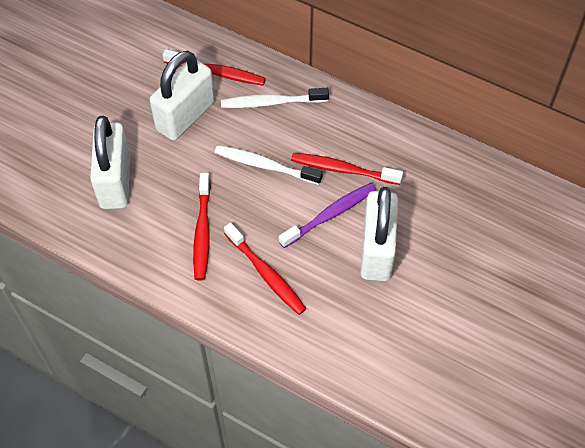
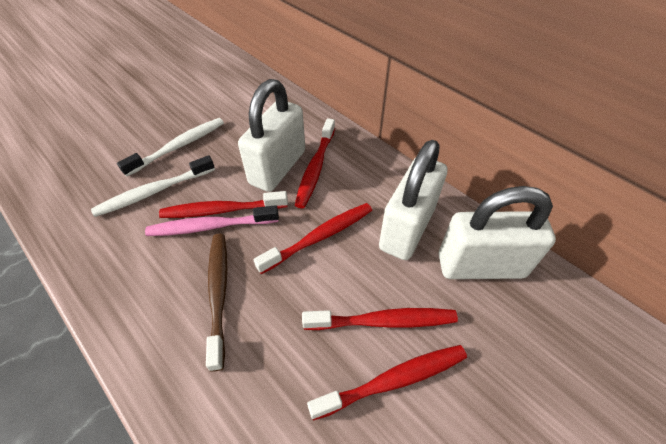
brown toothbrush: none = 0 -> [206,234,227,372] = 1
pink toothbrush: none = 0 -> [145,205,279,236] = 1
purple toothbrush: [279,183,376,248] = 1 -> none = 0
red toothbrush: [163,49,266,85] [193,173,211,280] [224,223,306,315] [291,153,403,185] = 4 -> [159,191,288,218] [253,203,372,274] [295,118,335,209] [302,308,458,330] [307,345,467,420] = 5

